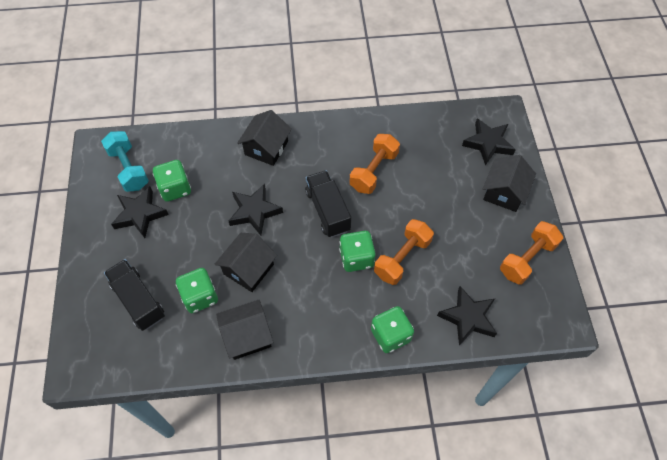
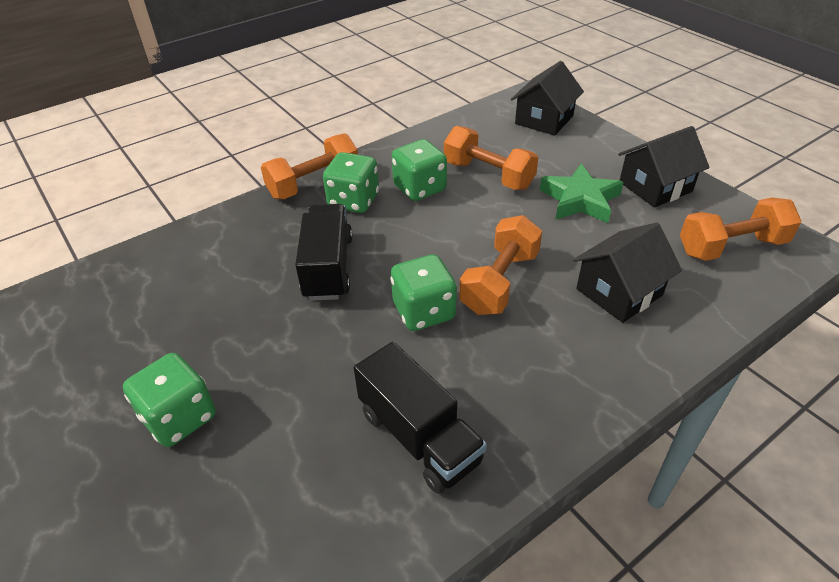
black house: [215,233,277,292] [216,300,274,360] [237,110,292,166] [483,155,536,212] = 4 -> [511,61,584,136] [573,223,682,323] [618,126,710,208] = 3
black star: [111,187,169,238] [229,184,283,235] [437,286,497,346] [462,118,516,165] = 4 -> none = 0
green star: none = 0 -> [540,163,624,223] = 1
orange dumbbell: [349,134,400,194] [374,219,434,285] [500,221,563,285] = 3 -> [261,133,358,199] [444,126,538,190] [459,215,542,315] [680,198,802,261] = 4
turquoise dumbbell: [101,131,149,192] = 1 -> none = 0

